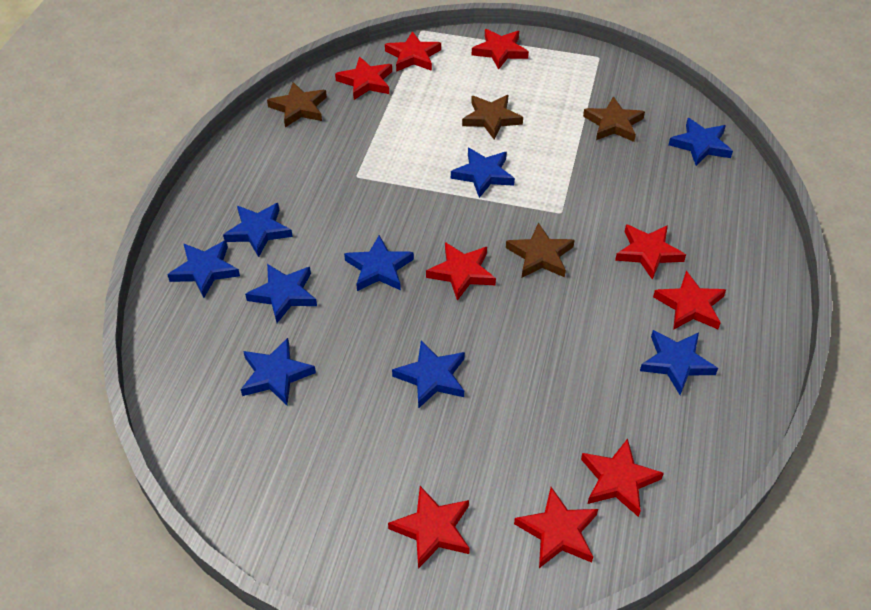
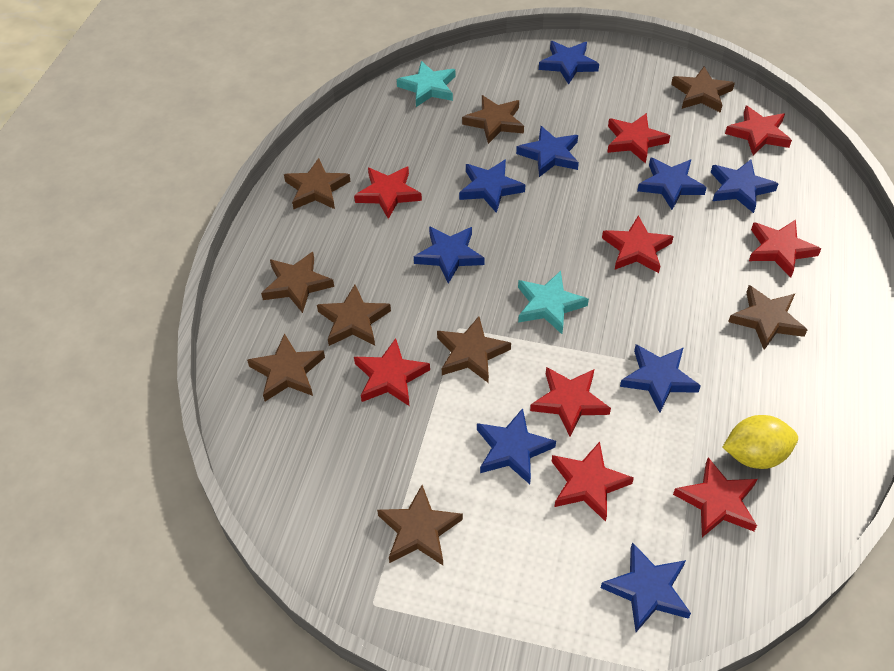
brown star: [267,82,327,127] [462,95,523,139] [506,223,575,278] [583,96,645,142] = 4 -> [247,333,325,401] [261,252,334,313] [284,158,351,209] [317,285,391,346] [377,485,463,565] [437,316,511,383] [462,95,524,144] [671,66,735,113] [728,285,807,350] = 9
turquoise star: none = 0 -> [397,61,455,107] [518,271,589,334] = 2
yellow lemon: none = 0 -> [722,415,798,469] = 1

